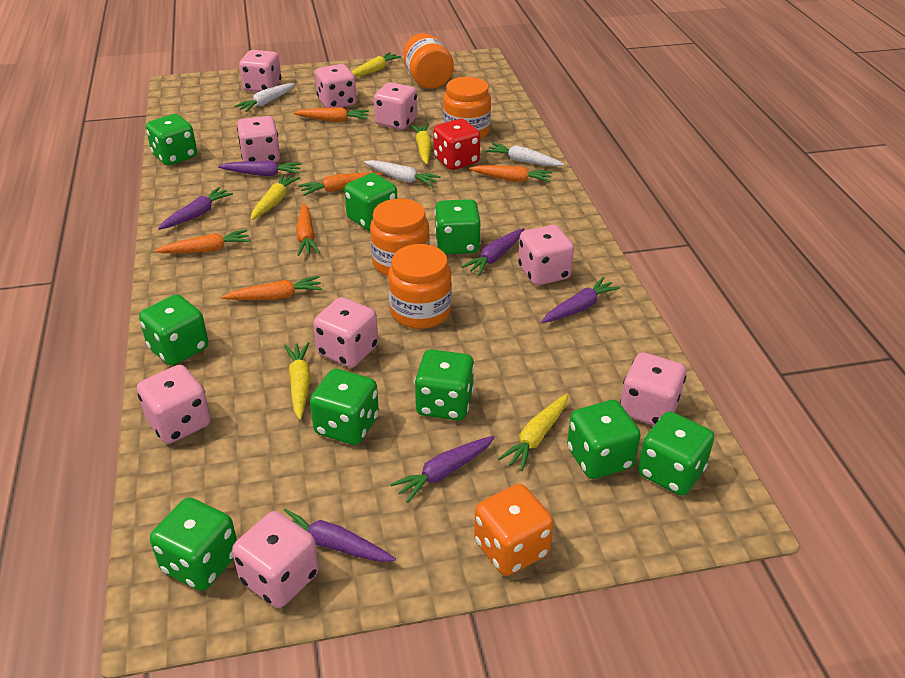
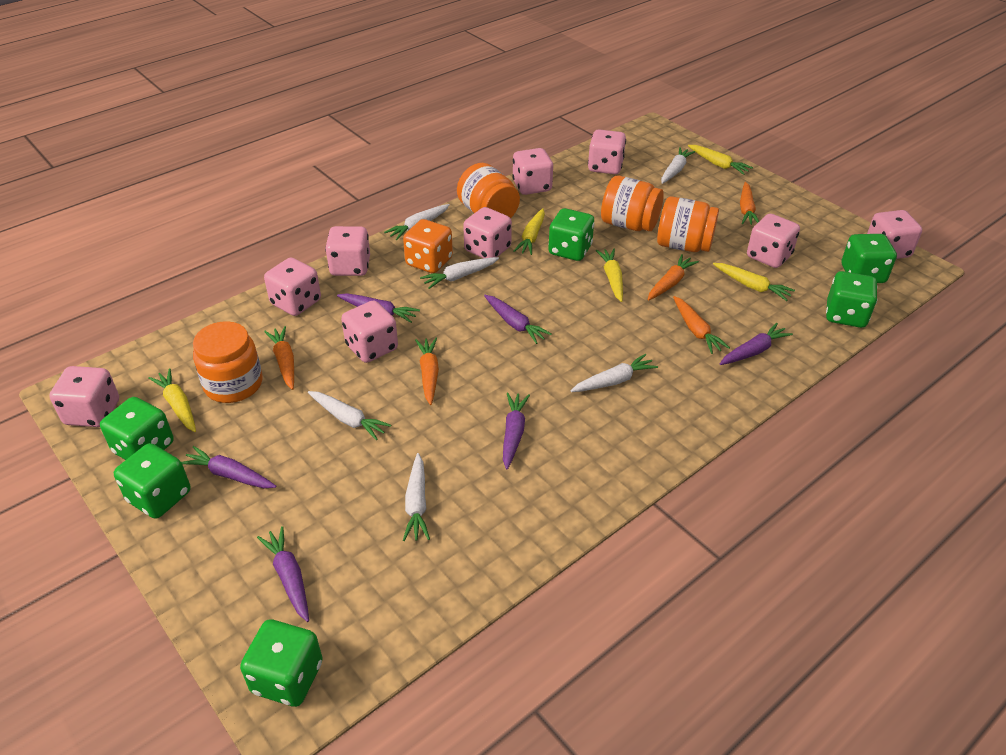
green dice: [139,294,208,366] [146,114,197,165] [150,498,237,591] [310,369,379,445] [344,173,397,231] [414,349,474,420] [435,199,480,254] [567,400,641,479] [638,411,714,496] = 9 -> [100,397,174,460] [114,443,191,519] [240,619,323,707] [548,208,594,261] [826,271,878,328] [842,234,897,283] = 6
orange carrot: [154,229,250,253] [222,276,323,300] [293,107,369,122] [296,203,320,256] [298,172,382,196] [469,165,552,182] = 6 -> [264,326,294,390] [415,338,439,405] [647,254,699,301] [673,296,730,354] [740,182,759,225] = 5
red dice: [433,119,480,170] = 1 -> none = 0
white carrot: [234,83,295,112] [364,160,441,186] [485,143,564,167] = 3 -> [308,391,391,441] [384,204,450,240] [403,453,430,541] [420,257,499,289] [571,354,658,392] [661,147,695,184] = 6

